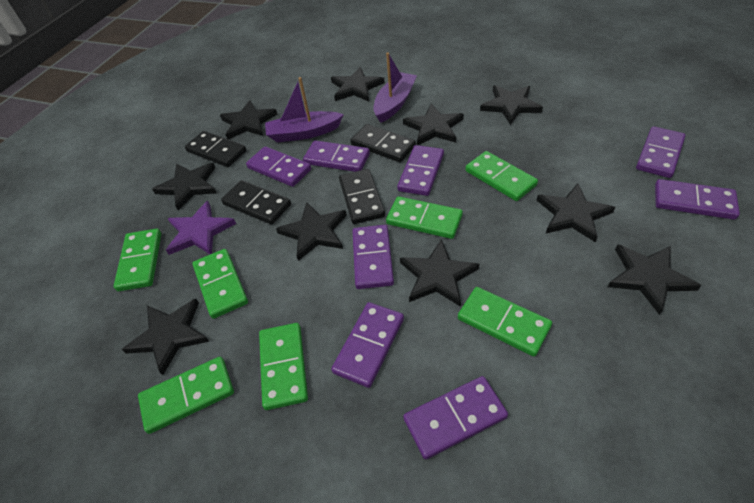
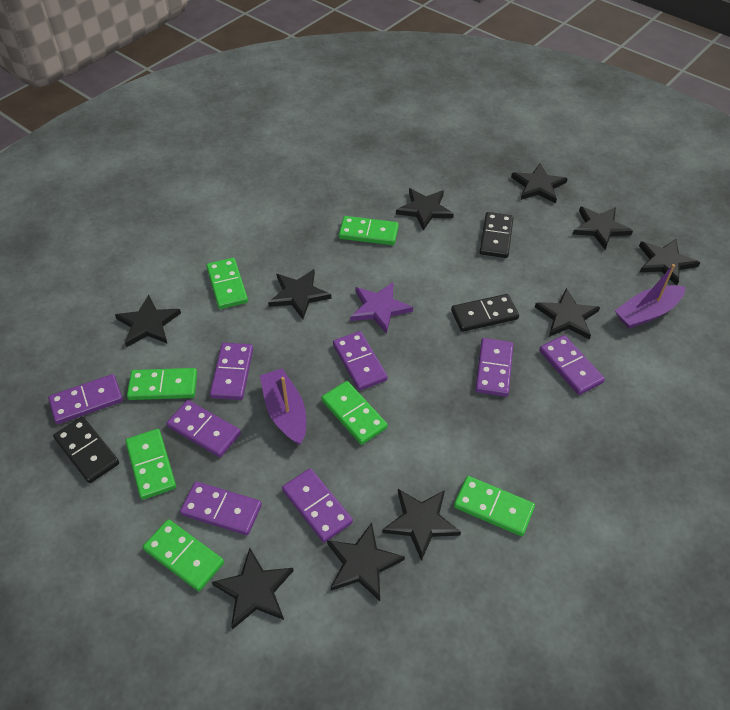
black domino: [185,131,247,167] [221,180,291,225] [339,169,385,224] [351,124,416,162] = 4 -> [53,417,119,483] [451,294,519,332] [480,212,514,258] = 3

